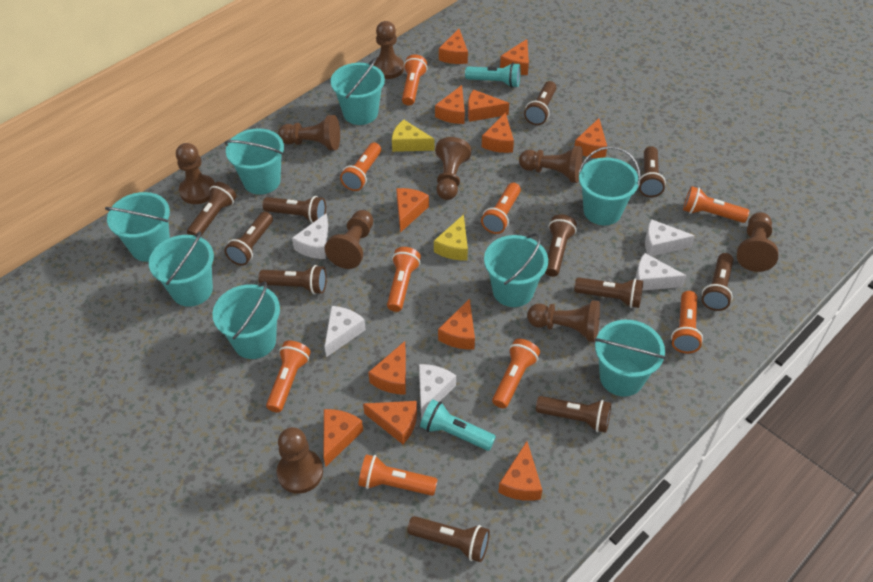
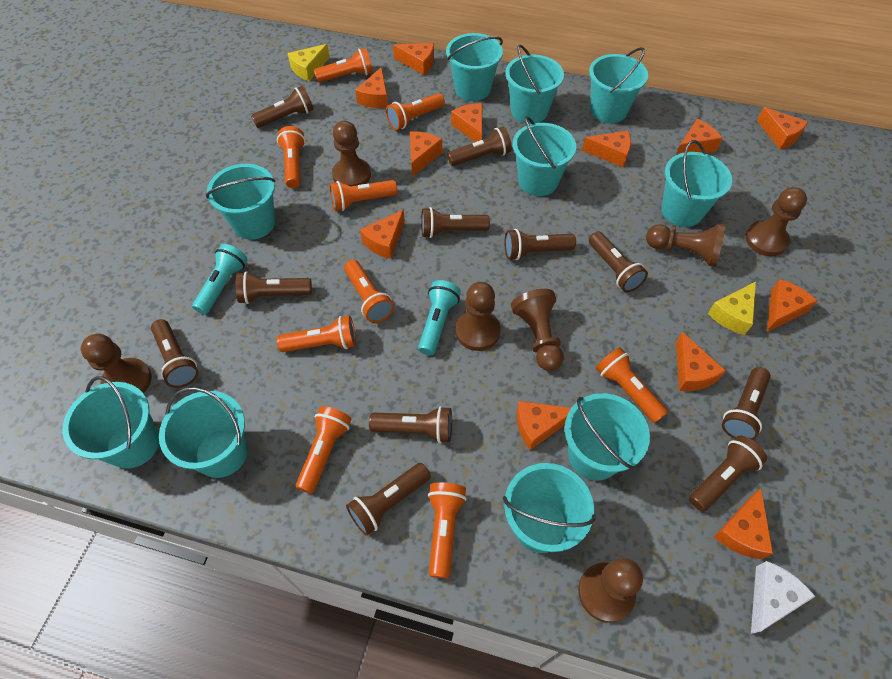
brown pawn: [176,143,215,204] [277,427,323,494] [278,115,340,151] [325,210,373,269] [374,21,404,79] [435,137,471,200] [519,146,583,183] [527,300,600,342] [737,212,779,272] = 9 -> [81,334,152,394] [332,121,371,186] [456,282,501,351] [511,289,564,371] [578,558,643,623] [646,224,726,267] [745,187,807,256] = 7
turquoise bucket: [105,192,170,262] [149,231,214,307] [212,281,280,359] [225,128,284,195] [331,58,385,125] [484,233,548,307] [579,146,641,225] [595,320,666,396] = 8 -> [62,376,159,469] [159,387,248,478] [206,164,276,240] [446,33,503,101] [503,463,596,553] [505,45,564,124] [513,116,576,196] [565,393,650,481] [589,47,648,123] [661,140,732,227] = 10
white cheese: [292,213,328,259] [324,306,366,357] [419,364,456,419] [635,253,686,291] [645,219,695,256] = 5 -> [751,561,816,634] = 1

